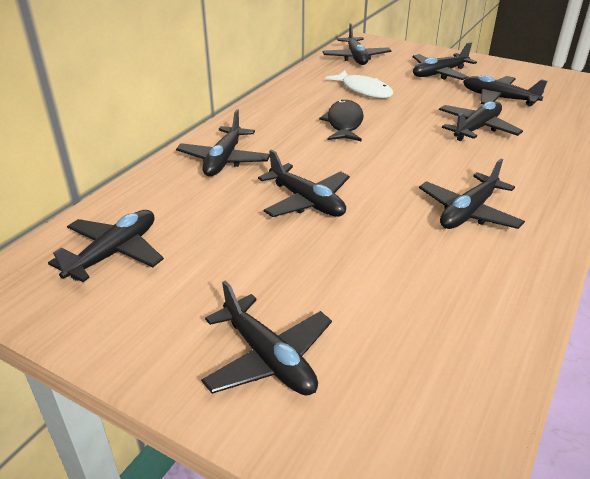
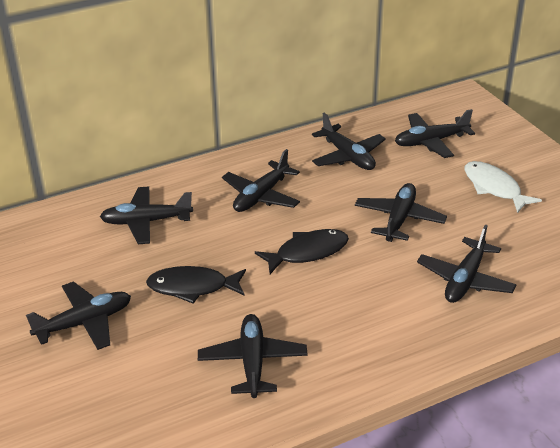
black fish: [319,100,364,142] = 1 -> [146,266,246,304] [255,229,349,274] = 2
black plane: [48,210,164,282] [176,109,270,176] [201,281,332,395] [258,150,350,217] [323,23,392,65] [413,42,477,80] [419,159,525,229] [439,101,523,141] [463,75,547,106] = 9 -> [26,282,131,350] [100,187,193,244] [198,314,308,398] [222,149,300,212] [312,113,386,170] [355,183,447,242] [395,109,475,158] [417,224,516,303] = 8

